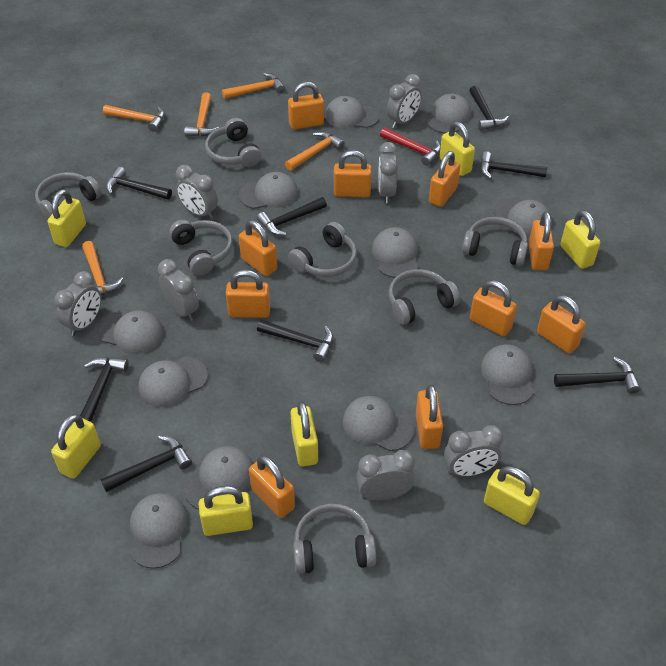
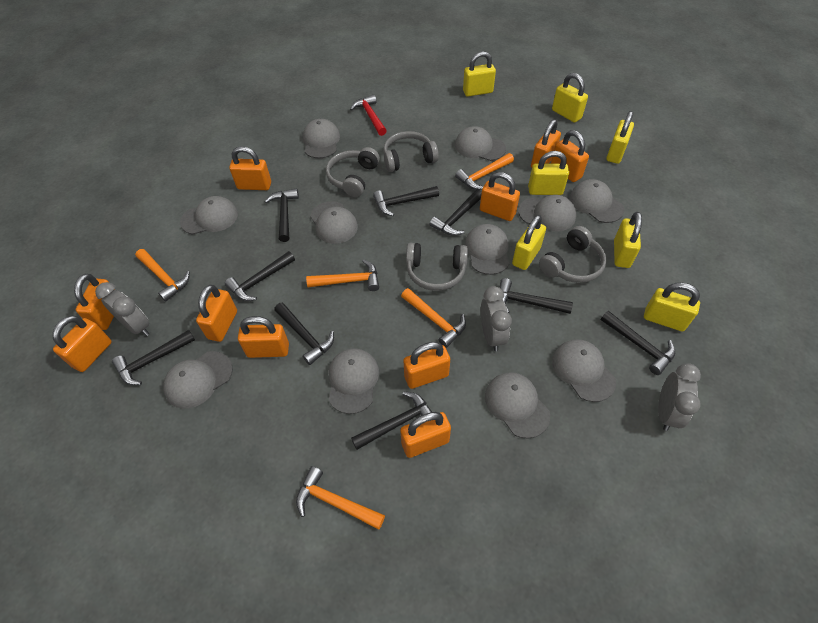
black hammer: [80,357,129,422] [101,436,192,492] [106,167,172,200] [257,197,327,236] [257,320,333,362] [469,86,509,130] [480,151,547,179] [554,357,640,394] = 8 -> [112,330,195,385] [225,251,295,301] [265,188,299,242] [274,302,334,365] [351,392,432,450] [373,186,439,216] [430,189,482,236] [500,278,573,314] [601,311,676,375] = 9
grey clock: [54,271,101,336] [158,259,199,321] [176,165,218,220] [356,450,415,501] [378,142,398,203] [387,74,421,128] [444,425,503,477] = 7 -> [95,282,150,336] [481,286,512,351] [658,363,701,431] = 3
grey headphones: [35,172,102,220] [169,220,233,276] [205,118,261,167] [288,222,357,277] [293,504,376,574] [388,269,460,325] [462,217,528,266] = 7 -> [326,147,380,197] [383,131,439,172] [406,243,468,291] [539,226,606,283] = 4

